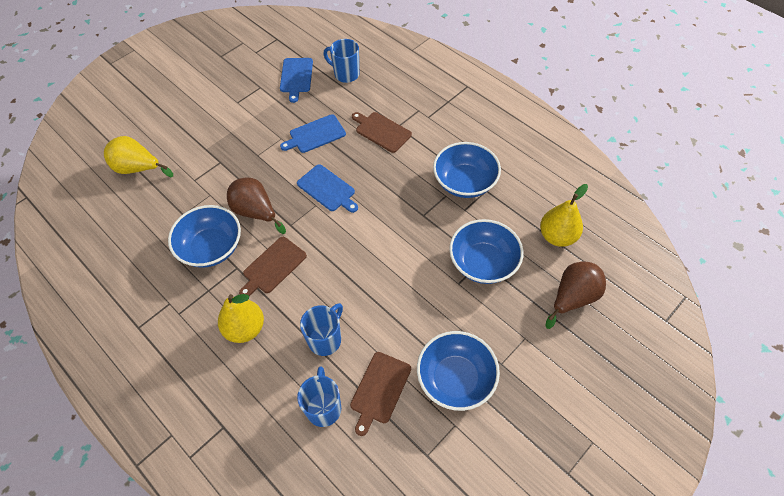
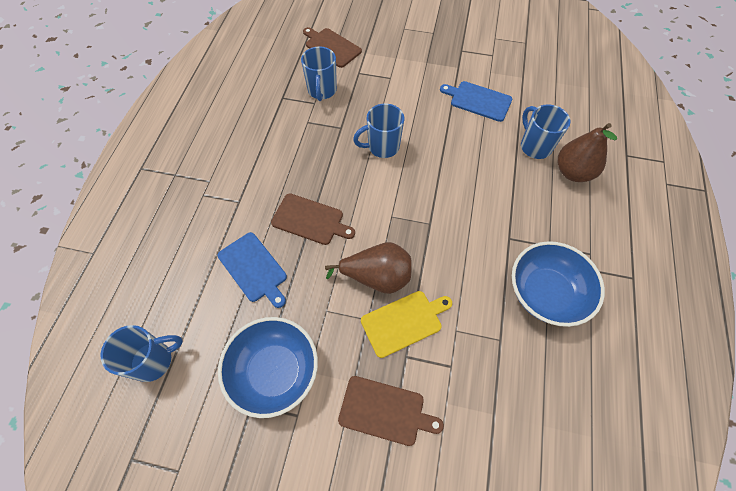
blue bowl: [168,205,241,268] [417,331,500,411] [433,142,501,198] [449,219,524,284] = 4 -> [218,317,318,418] [512,241,605,327] = 2
blue cutting board: [280,58,313,103] [280,114,346,153] [297,164,358,213] = 3 -> [217,232,287,308] [440,81,512,122] = 2
blue mug: [297,366,341,427] [300,303,343,356] [323,39,359,83] = 3 -> [100,325,183,382] [301,46,337,101] [353,103,404,158] [521,104,571,159] = 4
yellow cutting board: none = 0 -> [361,291,452,358] = 1
yellow pear: [104,136,173,177] [218,294,264,343] [540,184,588,247] = 3 -> none = 0

